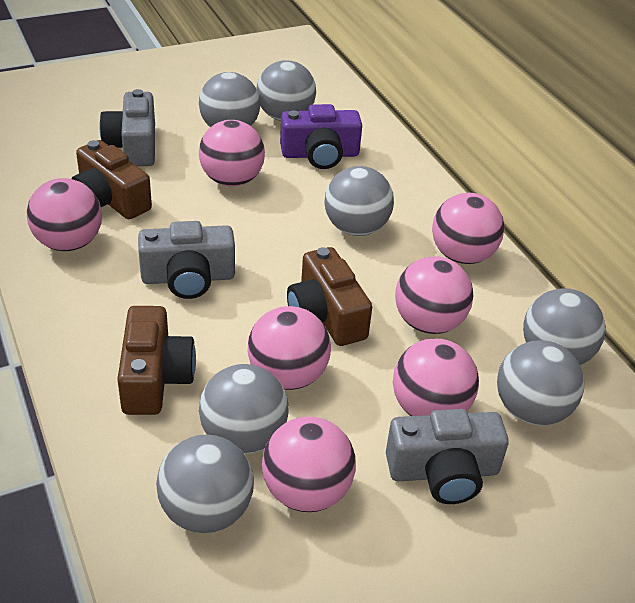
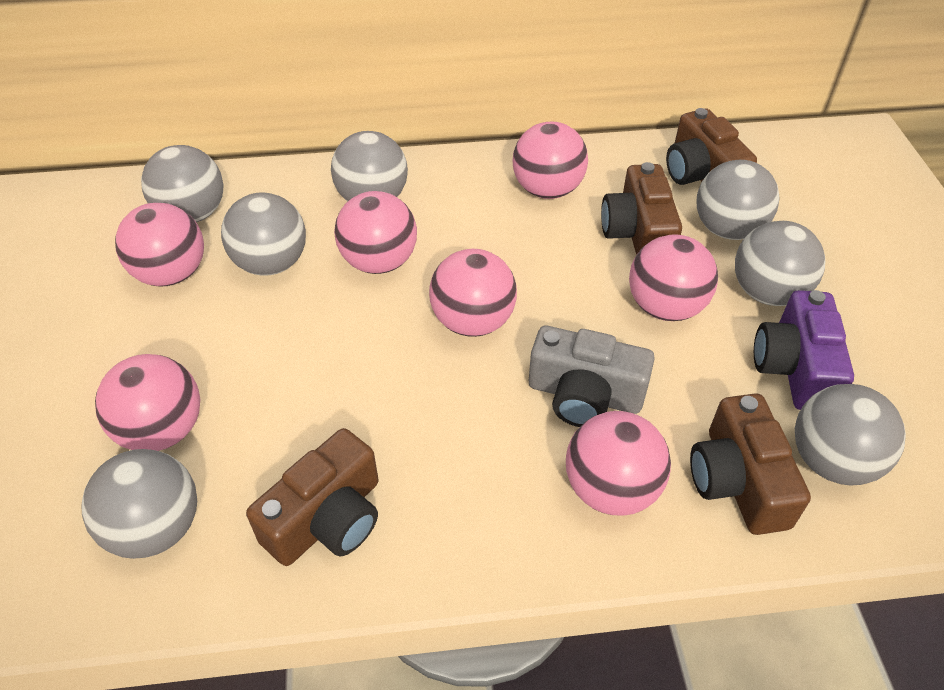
brown camera: [71,140,152,219] [117,306,196,415] [287,247,372,346] = 3 -> [246,428,379,566] [601,162,682,255] [666,108,757,185] [690,393,811,535] = 4
grey camera: [99,89,155,166] [138,221,235,299] [386,409,509,504] = 3 -> [529,325,655,427] = 1

